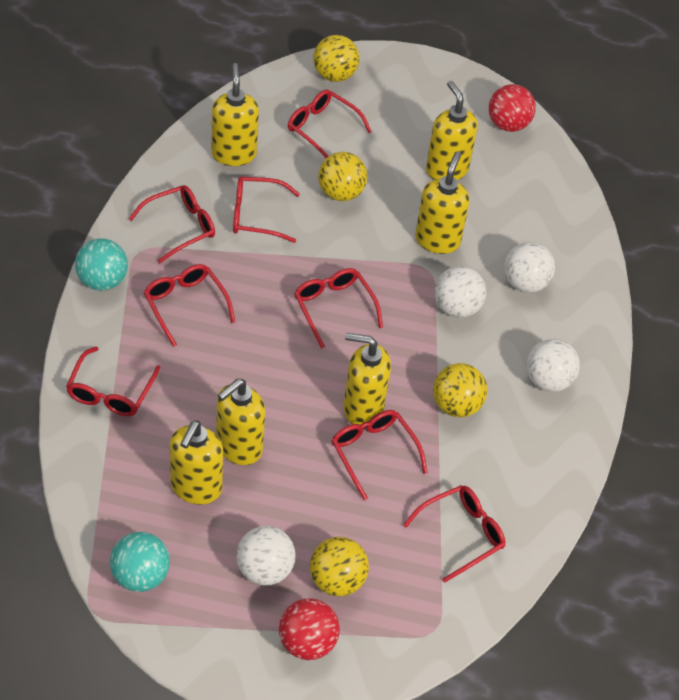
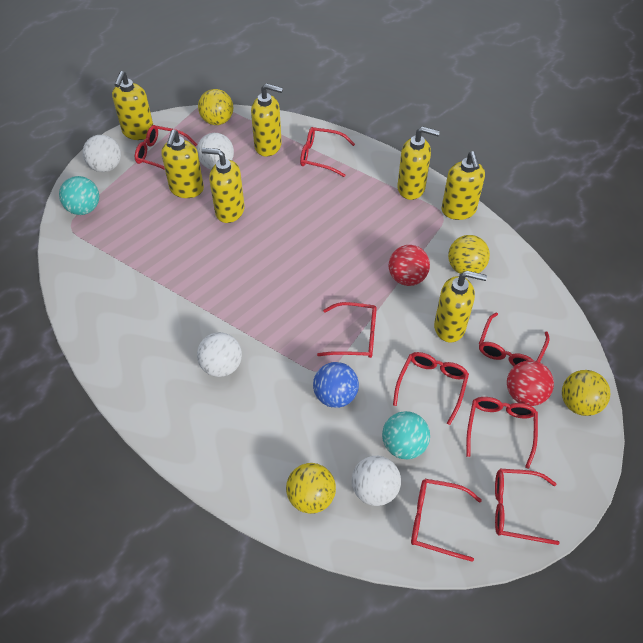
blue ball: none = 0 -> [313,362,359,408] = 1
yellow soap dispenser: [170,420,223,505] [211,63,259,166] [216,379,265,465] [343,333,391,425] [415,151,470,254] [426,81,478,180] = 6 -> [112,71,153,140] [161,129,204,198] [201,148,245,223] [251,83,283,157] [397,126,440,200] [434,271,487,342] [442,151,485,220] = 7

